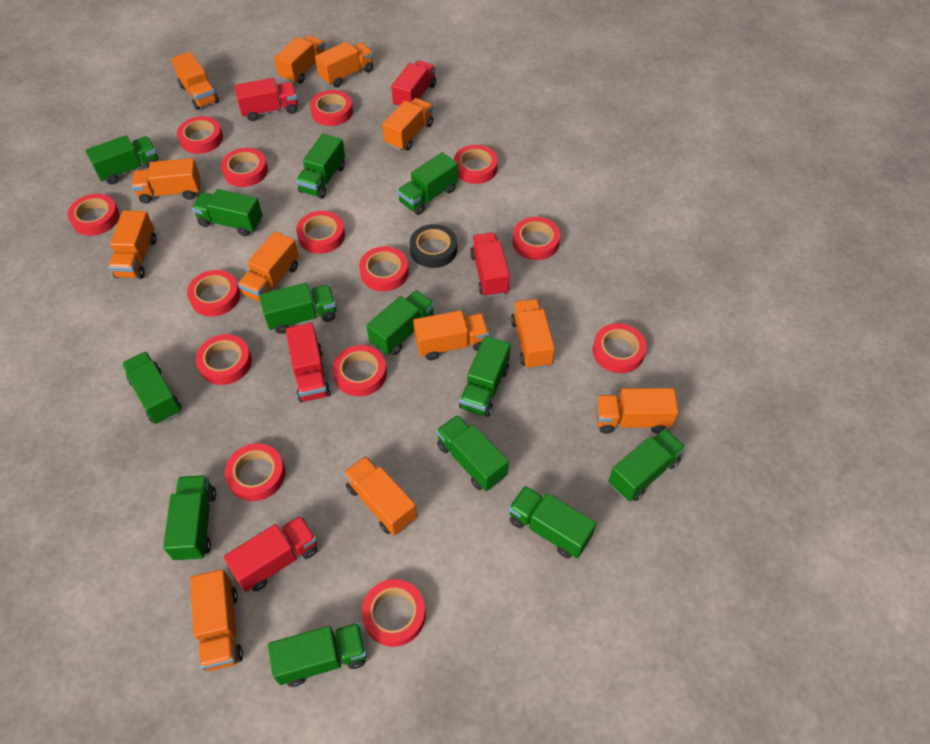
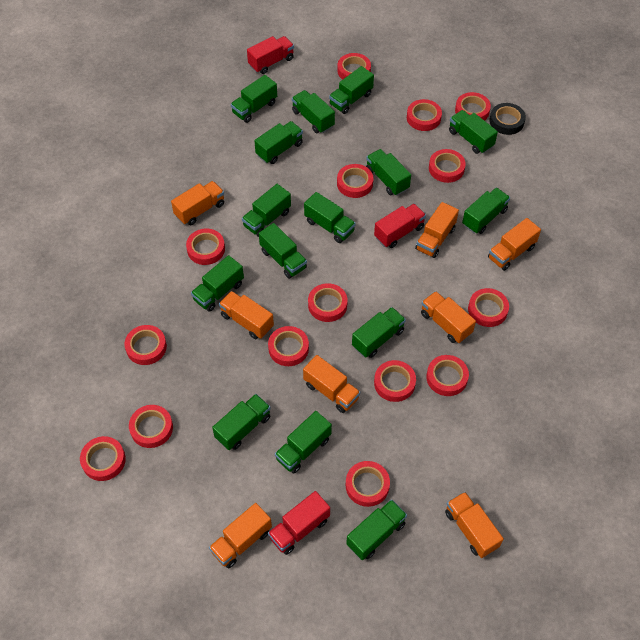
green truck: [85,135,158,184] [122,352,182,424] [163,475,216,561] [192,189,263,236] [259,283,336,334] [268,623,367,687] [296,134,345,199] [367,290,435,355] [397,152,458,215] [436,415,509,491] [459,336,511,417] [509,486,597,558] [609,429,686,501] = 13 -> [191,255,244,312] [212,394,271,450] [231,75,277,123] [242,184,291,237] [254,121,303,164] [259,223,307,279] [275,411,332,474] [292,90,335,133] [304,192,356,243] [329,66,374,114] [346,499,407,560] [352,307,406,358] [366,149,411,196] [449,110,498,154] [462,188,510,234] = 15
orange truck: [108,210,156,279] [131,158,200,204] [171,52,219,110] [190,569,243,671] [238,232,299,302] [274,35,325,84] [315,41,373,88] [343,456,417,536] [382,98,434,151] [413,310,489,360] [511,299,555,369] [595,388,679,434] = 12 -> [171,181,224,225] [209,503,272,569] [219,291,274,339] [303,355,360,413] [415,202,459,258] [421,291,476,343] [445,492,504,558] [488,218,541,271] = 8
red tape: [68,194,120,236] [177,116,223,154] [187,270,240,317] [196,334,252,385] [221,148,268,187] [225,443,285,501] [296,211,345,254] [310,90,353,126] [333,345,387,396] [359,246,409,292] [362,579,426,647] [454,145,498,184] [513,217,560,260] [593,323,647,373] = 14 -> [80,436,126,481] [124,325,167,365] [129,405,173,448] [186,229,225,265] [268,326,309,366] [308,283,348,322] [337,53,371,80] [337,164,373,198] [346,461,390,507] [374,360,416,402] [407,99,442,131] [426,355,469,396] [429,149,466,183] [455,92,491,121] [468,288,509,327] = 15
red truck: [224,516,318,592] [234,78,298,121] [286,323,331,402] [391,60,436,108] [470,232,510,297] = 5 -> [247,36,294,74] [268,491,330,555] [374,204,426,248] = 3

